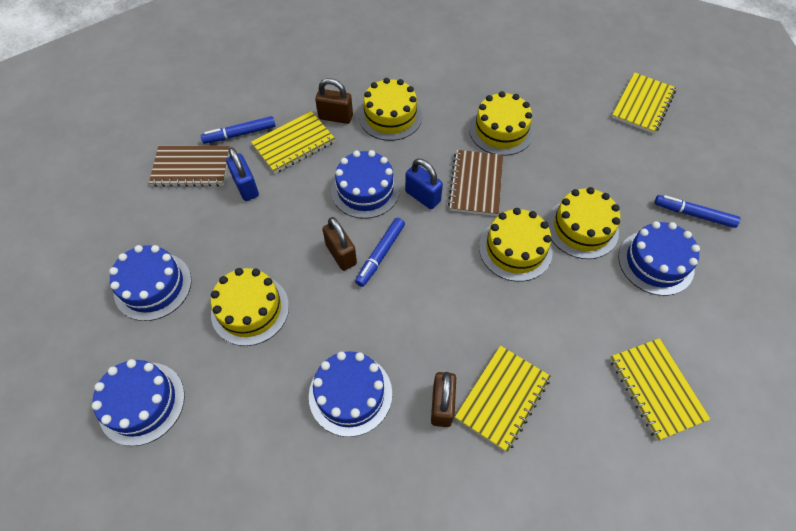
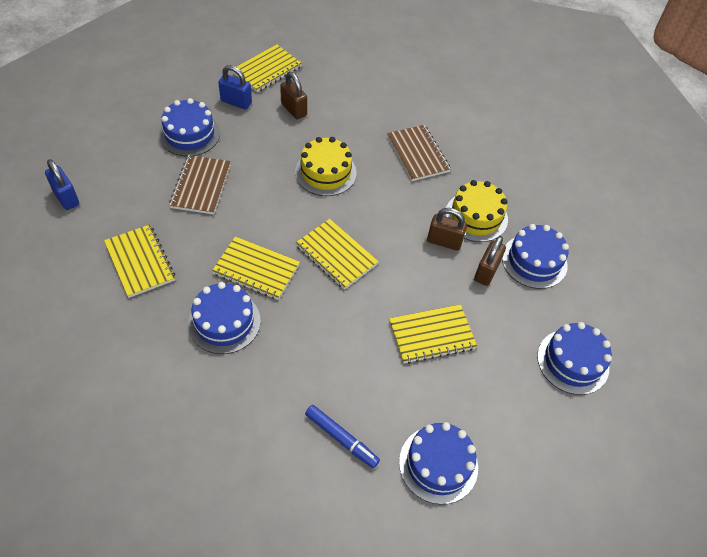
blue marker: [201,116,276,144] [355,218,405,287] [655,195,740,228] = 3 -> [305,405,380,468] = 1
yellow cake: [211,268,289,346] [359,78,422,141] [469,91,534,156] [479,208,553,282] [547,187,621,259] = 5 -> [295,137,357,196] [445,180,508,242] = 2
yellow notebook: [251,111,335,174] [455,345,551,452] [610,338,710,441] [612,72,676,134] = 4 -> [104,224,175,298] [212,236,300,300] [232,44,302,92] [295,219,379,289] [389,304,477,364] = 5

